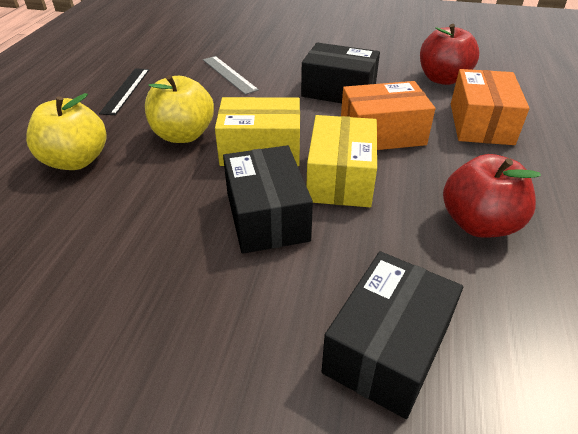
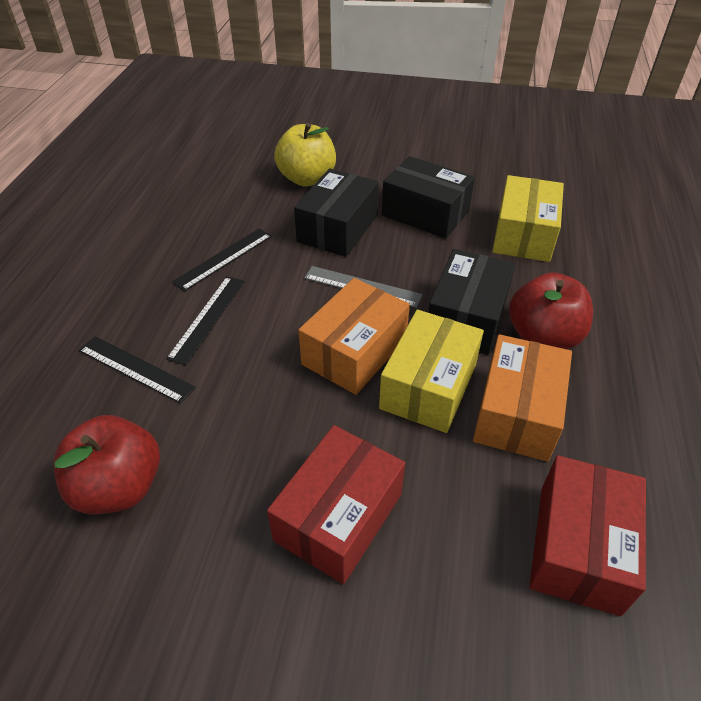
black ruler: [99,68,149,115] = 1 -> [79,337,196,404] [166,276,245,365] [172,228,272,291] = 3
red box: none = 0 -> [267,425,405,584] [529,455,646,616] = 2
yellow apple: [26,93,106,170] [145,75,214,143] = 2 -> [274,123,336,186] = 1

